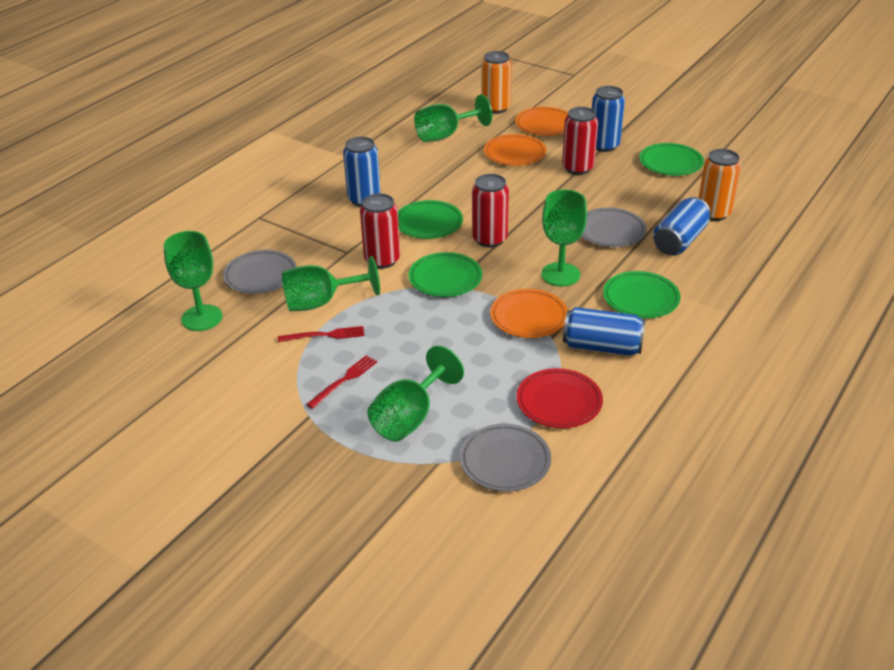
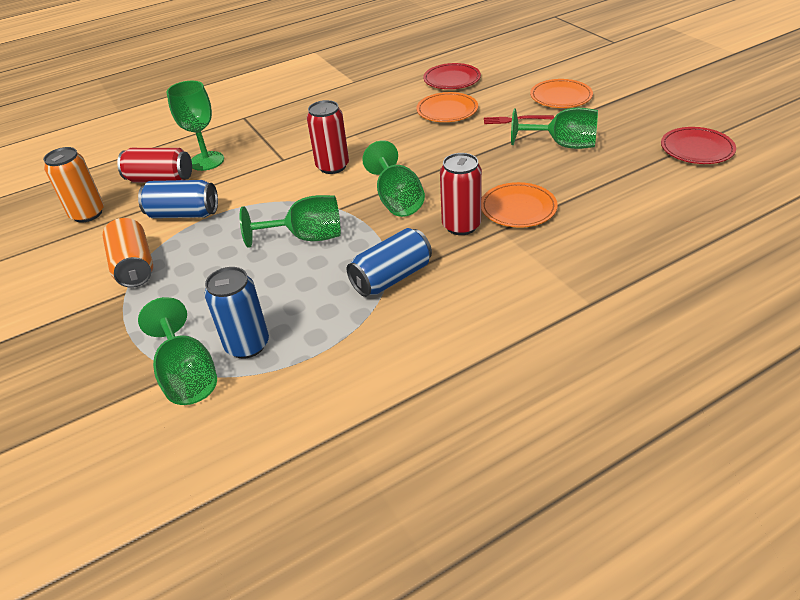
blue can: [343,137,381,207] [563,307,646,356] [592,86,625,152] [653,197,711,255] = 4 -> [138,180,218,218] [204,267,269,359] [347,228,432,297] = 3
green plate: [398,200,463,239] [408,252,482,297] [603,271,681,318] [639,143,704,176] = 4 -> none = 0
grey plate: [223,250,297,294] [460,424,551,492] [582,207,647,247] = 3 -> none = 0
red fork: [278,326,364,342] [306,355,377,409] = 2 -> [484,115,554,124] = 1
red plate: [517,368,603,428] = 1 -> [423,63,481,89] [661,127,736,164] = 2

